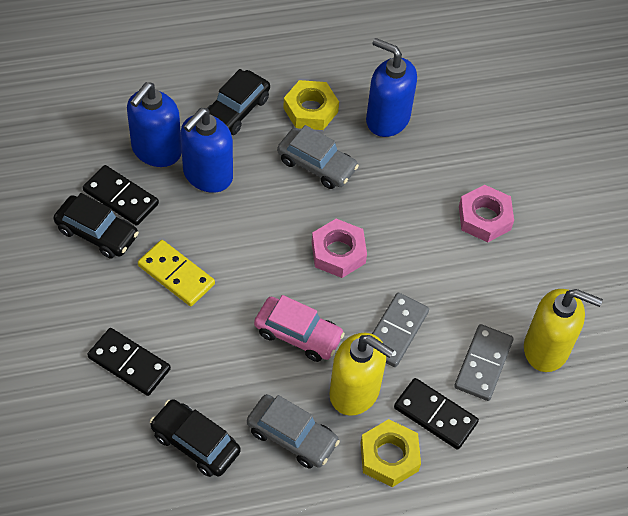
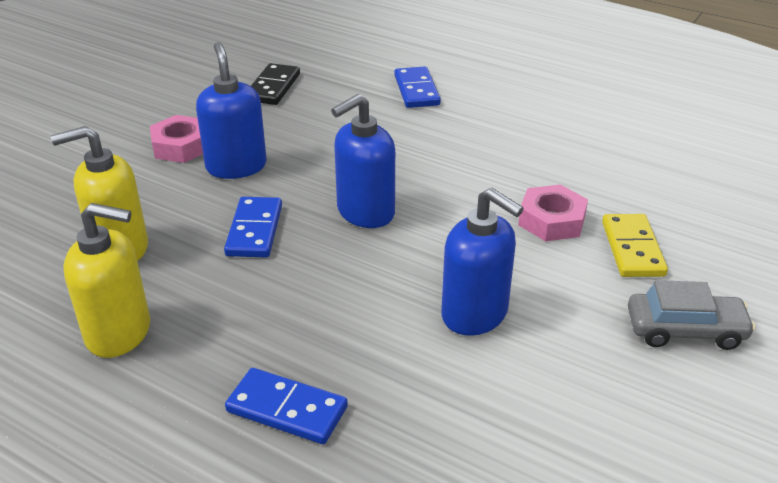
black car: [54,193,139,259] [150,399,241,477] [207,69,270,135] = 3 -> none = 0
black domino: [83,165,159,226] [87,328,171,396] [394,378,479,450] = 3 -> [251,63,300,105] = 1
blue domino: none = 0 -> [224,197,282,257] [225,368,348,444] [394,66,441,108] = 3
grey car: [247,394,340,468] [277,125,359,189] = 2 -> [628,280,756,350] = 1
grey domino: [372,293,429,367] [454,324,514,401] = 2 -> none = 0
pink car: [254,295,345,362] = 1 -> none = 0
yellow nut: [283,80,339,130] [361,419,421,487] = 2 -> none = 0

